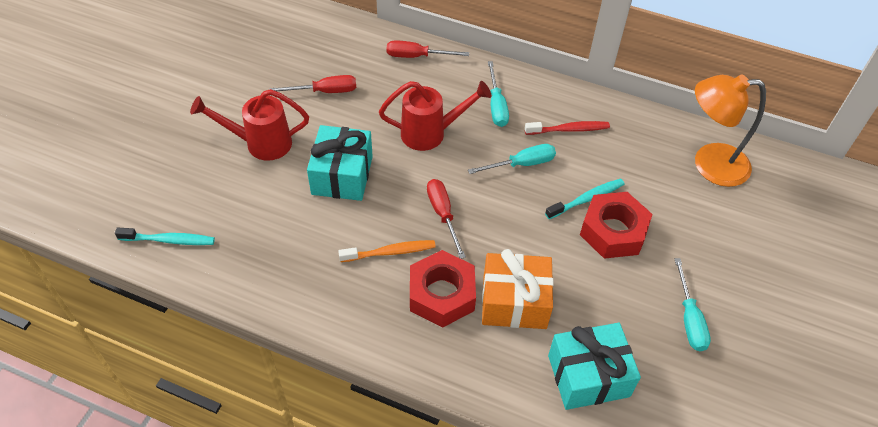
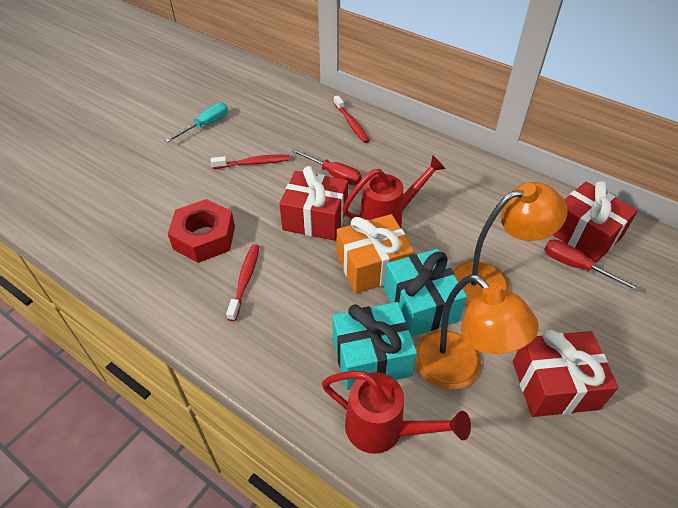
orange lamp: [695,75,766,187] = 1 -> [415,274,539,390] [453,182,568,306] = 2
orange toothbrush: [338,240,436,262] = 1 -> none = 0
red gift: none = 0 -> [279,166,348,241] [513,330,619,417] [553,181,638,262] = 3
red nut: [410,250,476,328] [580,192,653,259] = 2 -> [168,199,235,263] = 1
red screwdriver: [269,75,356,93] [386,40,469,58] [427,179,466,259] = 3 -> [291,149,361,185] [544,240,641,292] = 2
red toothbrush: [525,121,610,135] = 1 -> [211,154,290,169] [226,244,260,321] [334,95,370,143] = 3
turquoise screwdriver: [468,144,556,174] [488,61,509,127] [674,258,711,351] = 3 -> [165,103,228,142] = 1
turquoise toothbrush: [115,228,215,245] [545,179,624,219] = 2 -> none = 0

